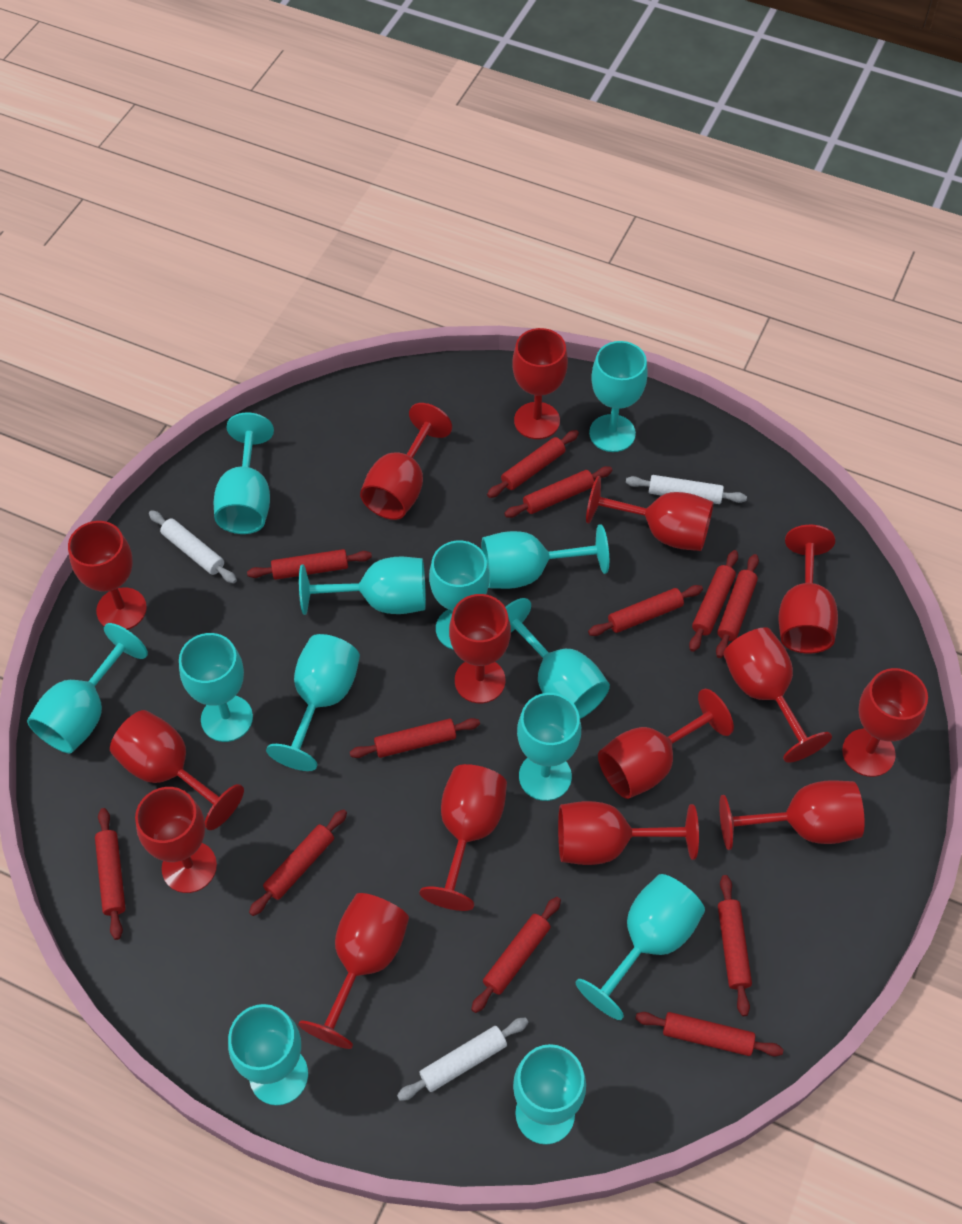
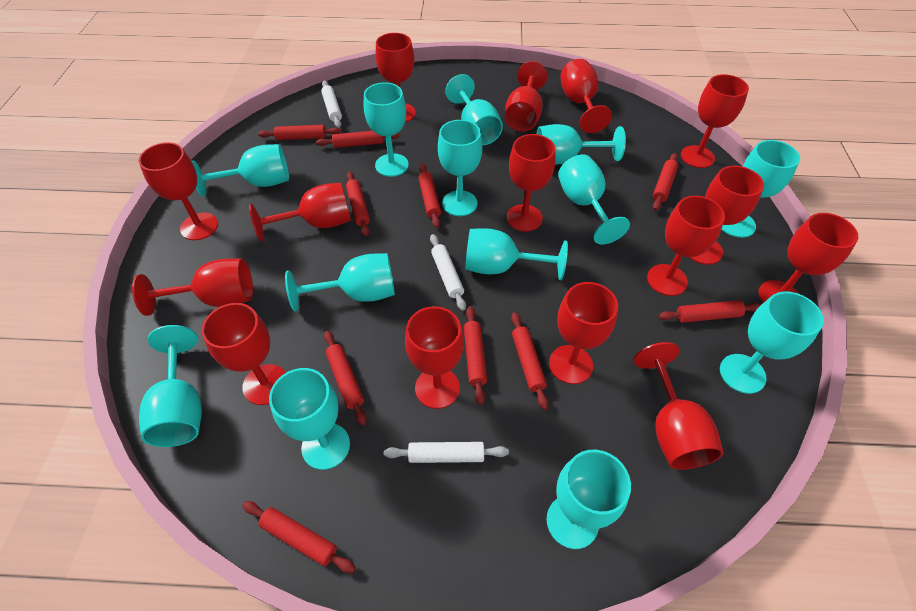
red rolling pin: [95,808,126,940] [247,549,372,580] [249,809,347,916] [350,718,480,758] [471,897,561,1013] [487,430,579,498] [504,466,612,518] [588,585,703,636] [635,1012,783,1056] [689,550,738,652] [716,554,759,658] [718,875,752,1016] = 12 -> [242,501,356,573] [258,125,342,140] [316,131,399,148] [324,331,367,426] [346,172,370,236] [418,164,441,228] [464,306,487,405] [511,312,548,410] [653,153,678,211] [659,300,761,323] = 10

